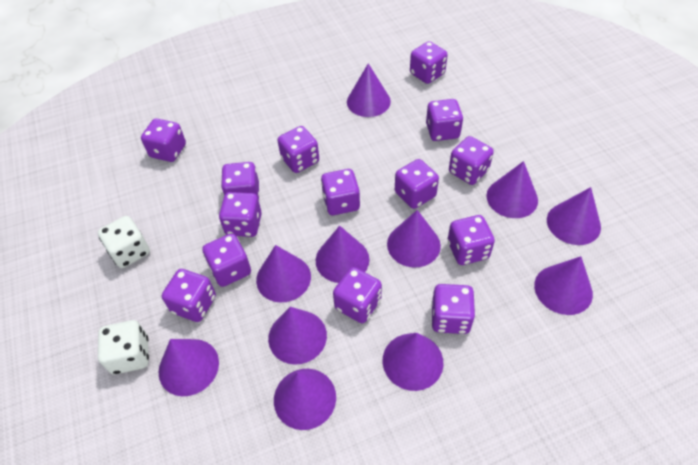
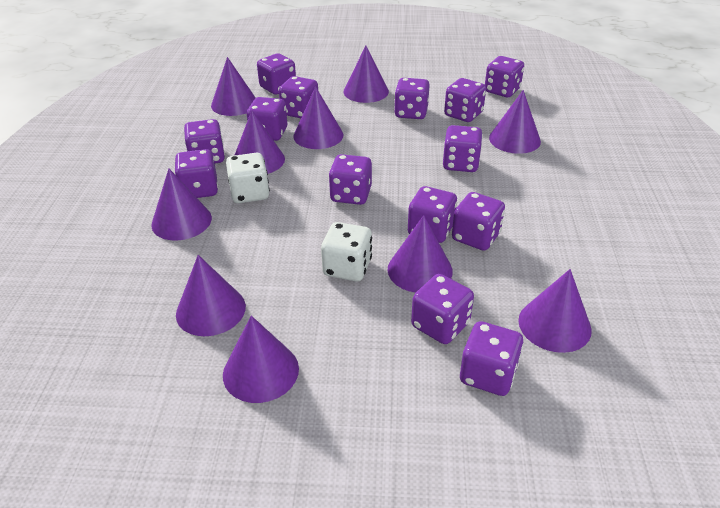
purple cone: [158,339,219,396] [256,245,311,302] [268,307,327,365] [274,369,336,430] [316,226,369,283] [347,63,391,117] [383,333,444,391] [387,210,441,267] [486,161,538,218] [534,256,593,315] [547,187,601,245] = 11 -> [151,169,212,241] [176,255,246,336] [211,57,256,116] [223,316,299,403] [234,110,285,174] [293,86,343,149] [344,46,389,103] [388,215,453,293] [489,90,541,154] [518,269,592,353] = 10

